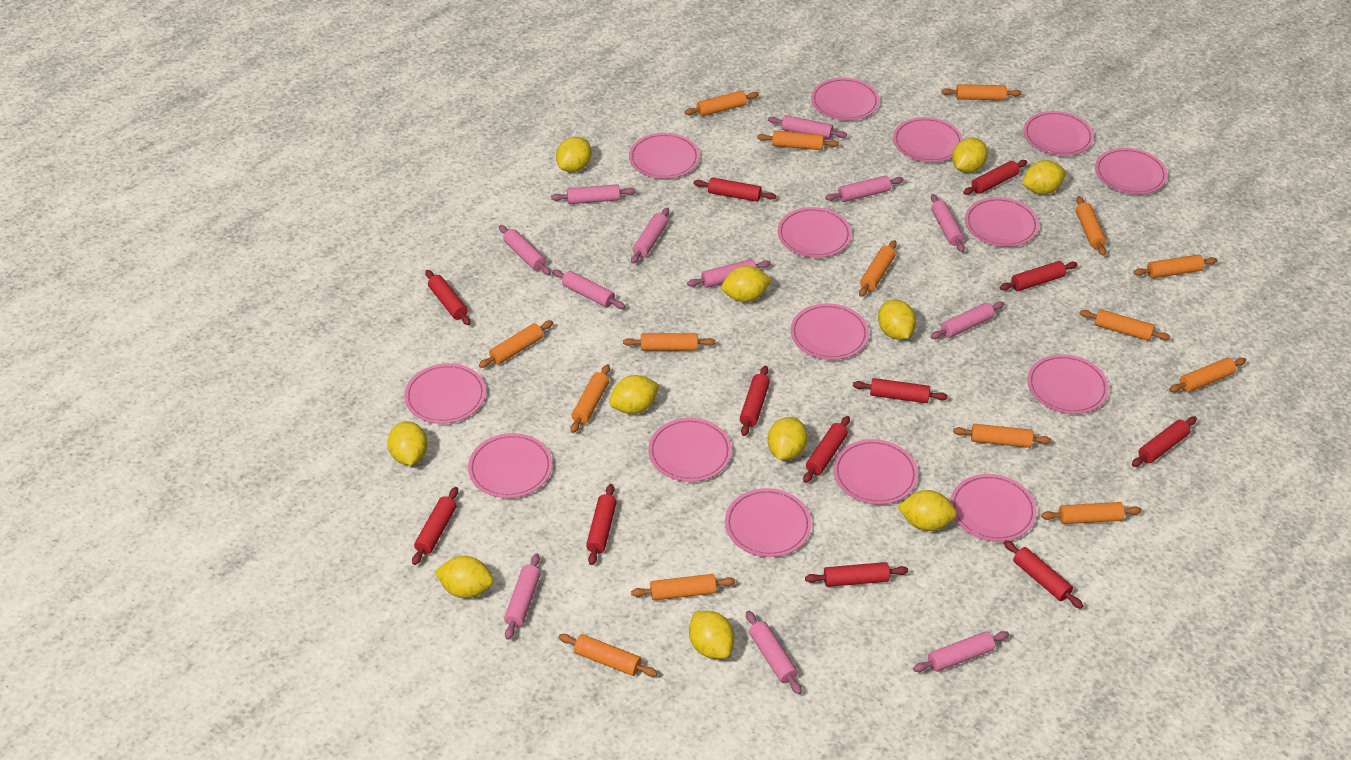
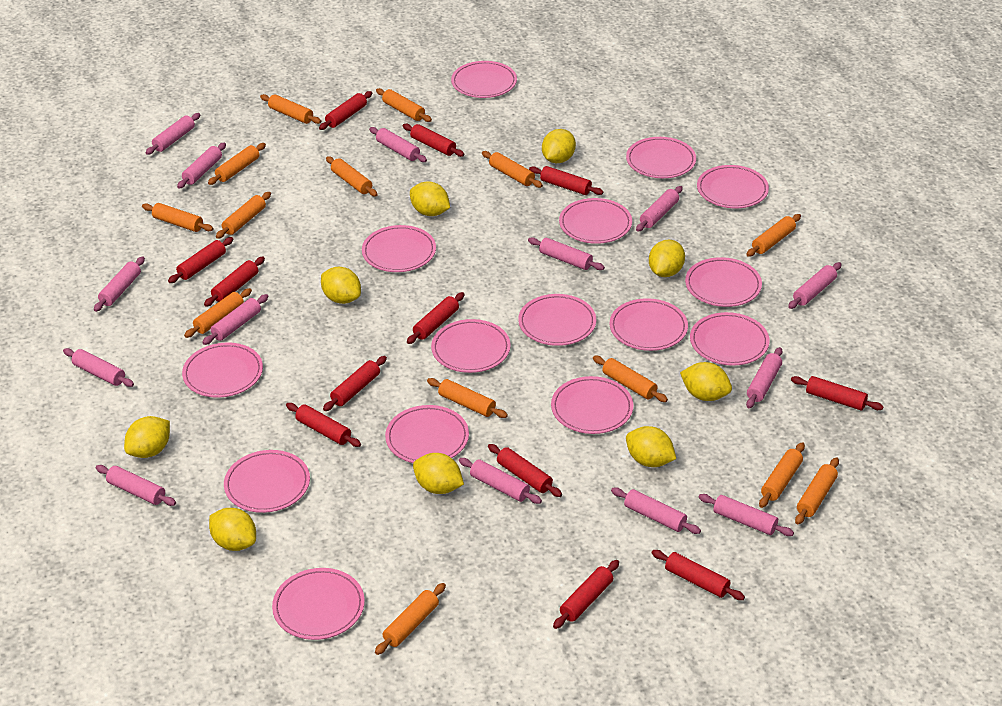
orange rolling pin: [479,320,553,368] [559,634,658,677] [570,364,610,433] [623,333,715,351] [631,574,735,601] [684,91,759,116] [757,131,839,150] [859,240,897,297] [941,84,1022,100] [953,424,1051,448] [1041,502,1142,524] [1076,196,1106,256] [1079,309,1171,341] [1133,255,1218,278] [1169,358,1246,392] = 15 -> [142,203,213,232] [184,288,252,338] [208,143,266,185] [216,192,271,239] [260,94,321,124] [326,156,378,196] [375,583,446,655] [376,88,432,122] [427,378,508,418] [482,151,543,188] [593,356,668,402] [746,214,801,257] [759,442,805,508] [795,457,839,525] = 14
pink rolling pin: [499,225,551,275] [504,553,541,640] [551,184,636,204] [552,269,625,309] [631,208,669,264] [687,259,771,288] [746,611,802,695] [768,115,847,140] [825,175,904,202] [913,631,1009,672] [930,302,1004,339] [931,194,965,252] = 12 -> [63,348,134,387] [94,256,145,312] [96,465,176,506] [145,113,200,155] [177,143,226,189] [202,294,268,345] [369,127,427,162] [459,458,542,504] [528,237,605,270] [611,488,701,534] [636,186,683,231] [698,494,794,536] [746,347,783,408] [788,262,842,309] = 14
yellow lemon: [387,421,428,465] [435,556,494,598] [556,137,591,172] [609,375,659,414] [689,611,734,659] [721,266,772,302] [768,417,807,460] [878,300,916,340] [897,490,957,531] [952,138,988,173] [1022,160,1066,194] = 11 -> [124,416,170,458] [209,508,256,551] [321,267,361,304] [410,181,450,216] [413,453,464,494] [542,129,576,163] [626,426,676,467] [649,240,685,277] [680,362,732,401] = 9

